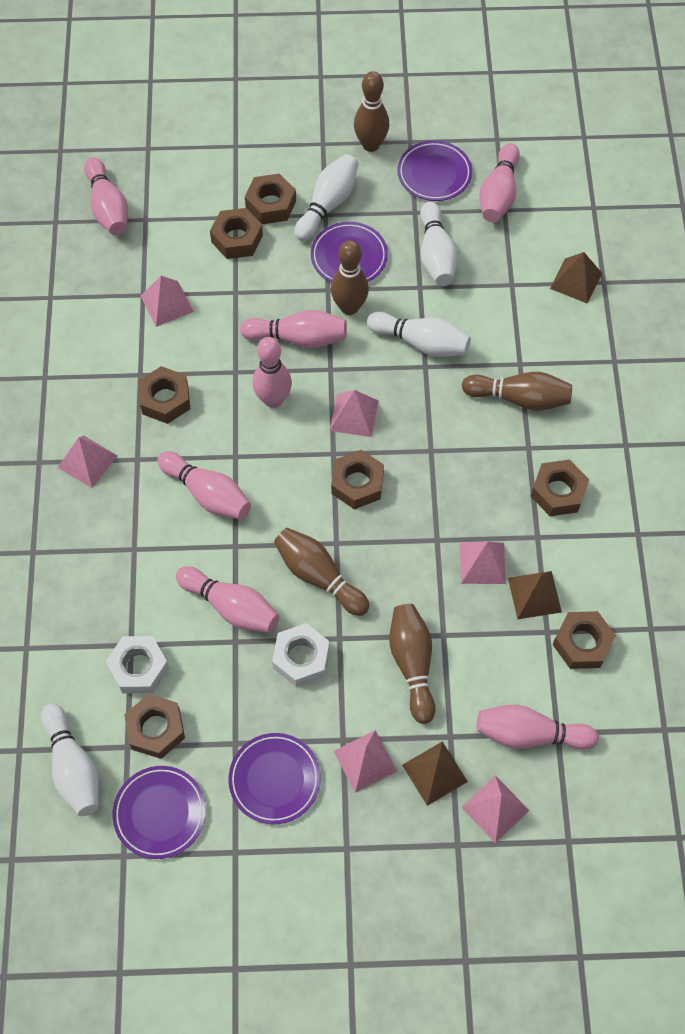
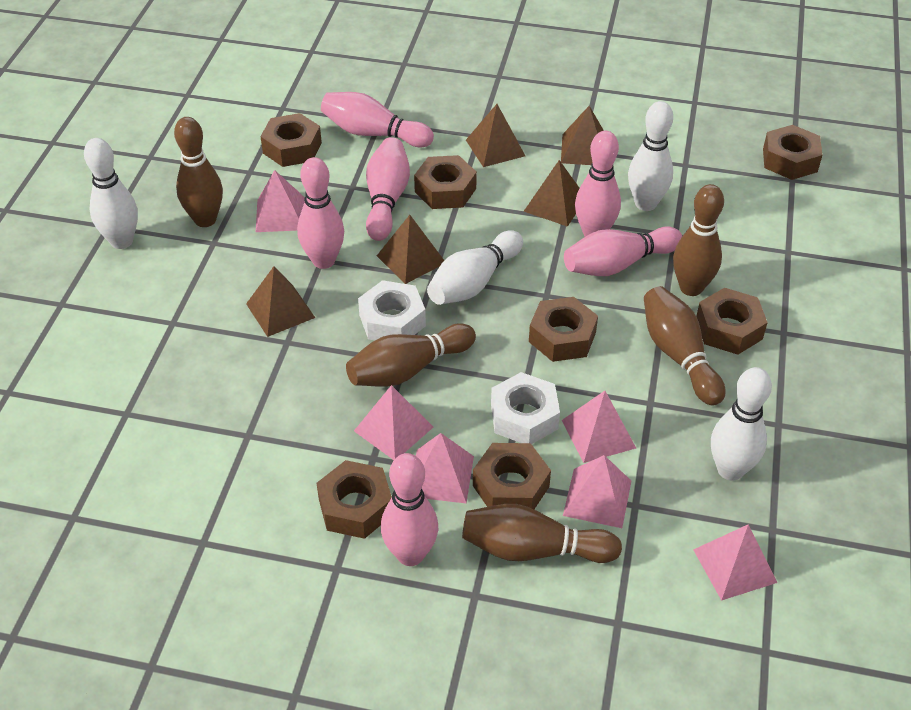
brown pyramid: [402,742,468,806] [508,571,562,619] [550,252,602,304] = 3 -> [246,266,315,337] [377,215,444,284] [466,104,525,167] [524,160,580,227] [561,106,604,165] = 5
pink bowling pin: [84,157,128,235] [157,451,251,520] [176,566,279,633] [240,310,347,348] [252,337,292,408] [476,705,599,750] [479,143,520,222] = 7 -> [297,157,344,269] [321,92,434,147] [366,137,410,241] [381,453,438,566] [564,227,682,276] [575,131,621,237] = 6
purple plate: [112,766,206,859] [228,733,321,824] [311,222,388,282] [397,140,472,201] = 4 -> none = 0

